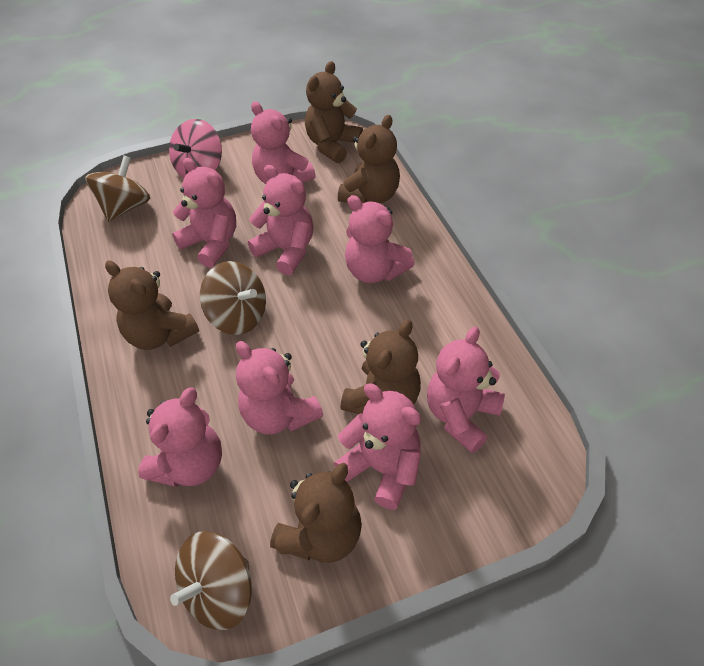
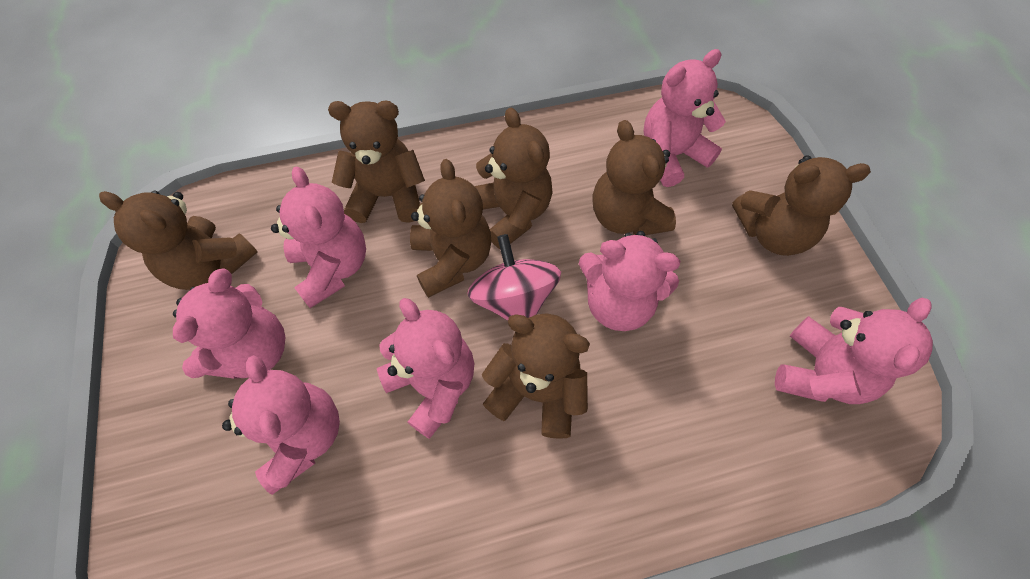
brown spinning top: [85,155,151,222] [170,531,252,630] [200,261,266,335] = 3 -> none = 0
brown teddy bear: [105,261,199,350] [270,463,362,563] [305,61,363,163] [338,115,400,204] [340,319,421,414] = 5 -> [99,191,258,290] [328,101,425,223] [410,159,491,298] [474,108,553,249] [482,313,590,439] [593,120,676,235] [732,155,871,256] = 7
pink teddy bear: [138,388,222,487] [172,158,236,268] [236,341,323,435] [248,165,314,275] [251,101,316,184] [334,383,421,510] [345,195,415,283] [427,327,505,453] = 8 -> [173,268,286,379] [222,355,340,495] [271,166,366,308] [377,298,474,439] [579,231,680,331] [644,49,726,187] [775,298,933,404] = 7

